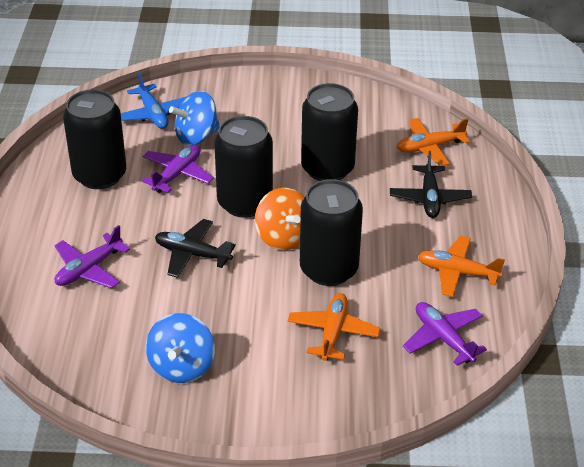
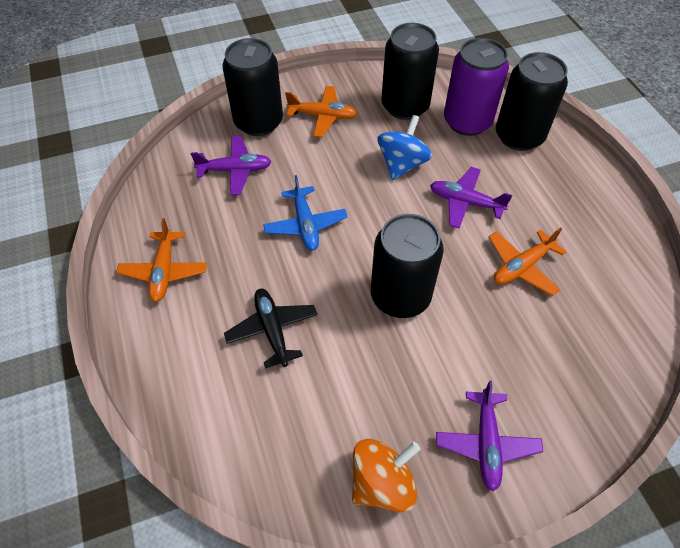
black plane: [155,219,236,278] [390,151,472,218] = 2 -> [224,289,318,368] = 1
blue spinning top: [146,313,215,383] [169,91,220,146] = 2 -> [377,115,432,180] = 1
purple can: none = 0 -> [444,38,509,136] = 1

